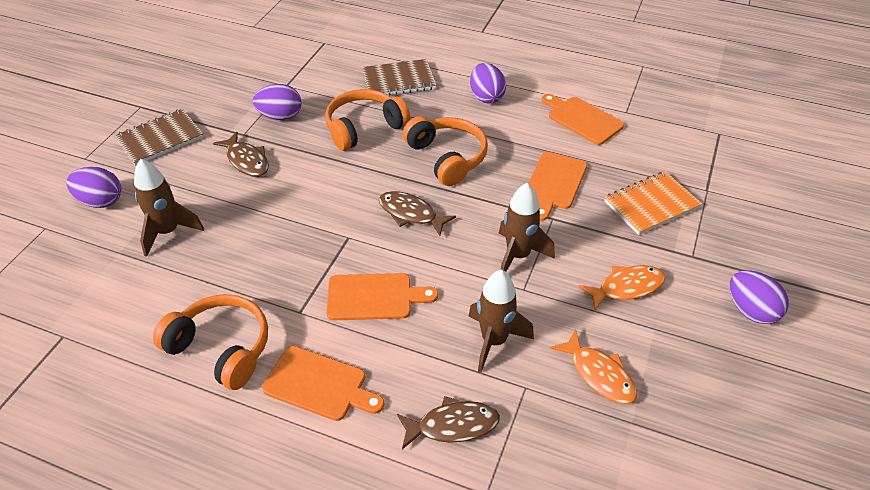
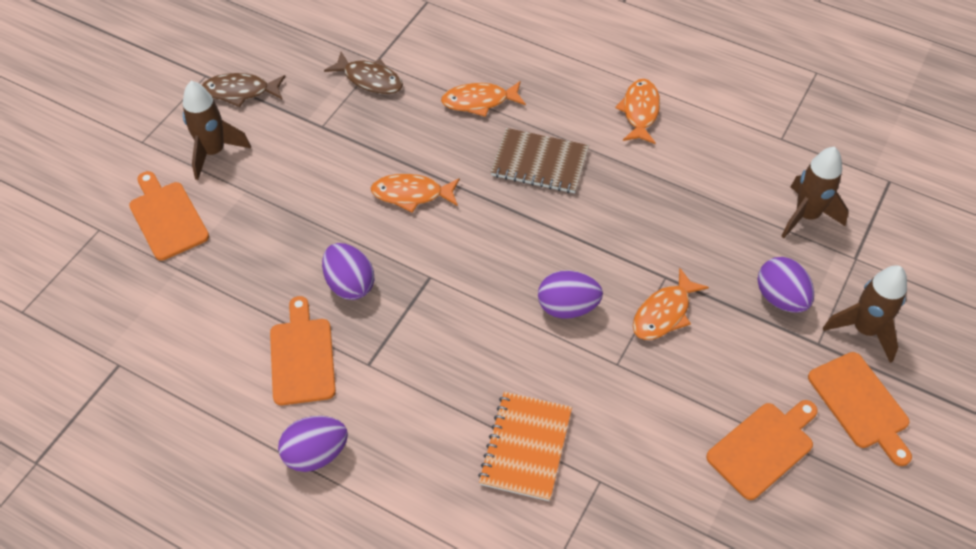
brown fish: [213,132,269,177] [379,191,456,236] [397,396,500,449] = 3 -> [202,73,285,107] [324,52,403,94] = 2
brown notebook: [114,109,204,166] [362,59,436,95] = 2 -> [491,128,589,193] = 1
orange fish: [550,330,637,404] [579,265,665,310] = 2 -> [371,174,460,213] [441,81,526,117] [615,79,660,144] [633,268,709,340] = 4
orange headphones: [153,294,268,390] [325,89,410,151] [403,116,488,186] = 3 -> none = 0

